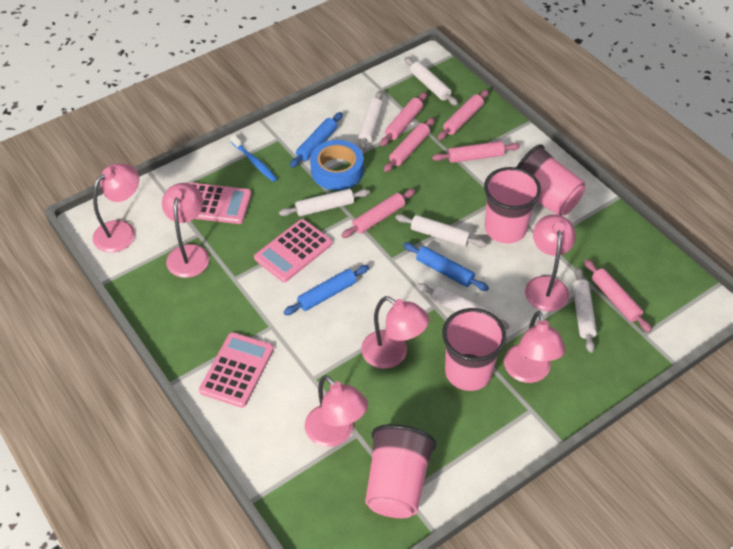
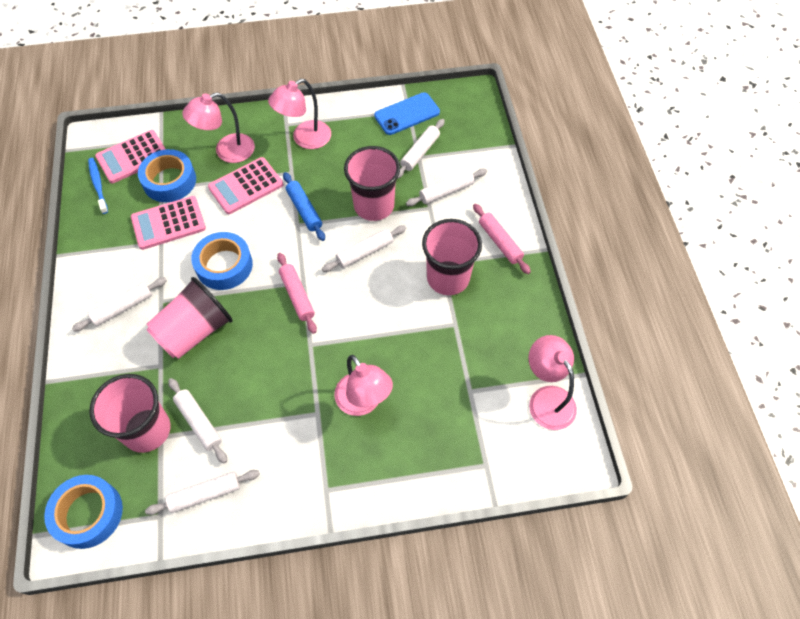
blue phone: none = 0 -> [374,92,440,135] = 1
blue rolling pin: [283,265,369,315] [290,112,343,168] [403,243,489,291] = 3 -> [283,172,325,241] = 1
blue tape: [310,140,364,190] = 1 -> [44,475,123,549] [138,149,196,202] [191,232,253,290] = 3
pink lamp: [93,164,139,253] [162,183,209,278] [305,375,368,447] [361,296,429,369] [504,311,566,383] [525,214,576,311] = 6 -> [182,92,255,163] [268,79,331,149] [334,355,393,416] [529,335,577,430] = 4
pink rolling pin: [341,189,415,238] [380,92,427,146] [384,117,435,172] [432,141,520,163] [438,90,489,140] [584,259,652,332] = 6 -> [277,253,317,334] [473,204,531,274] = 2

